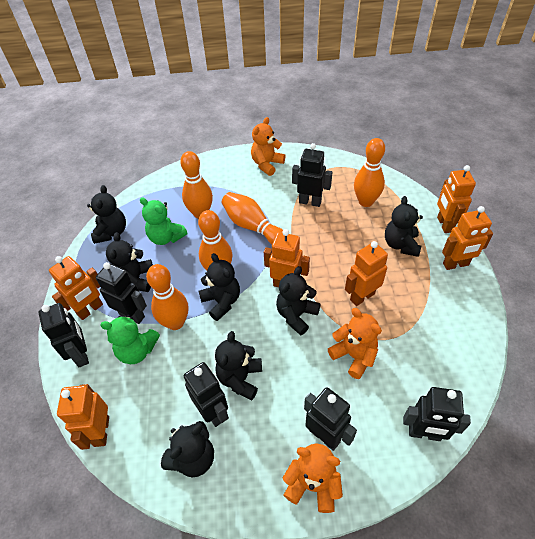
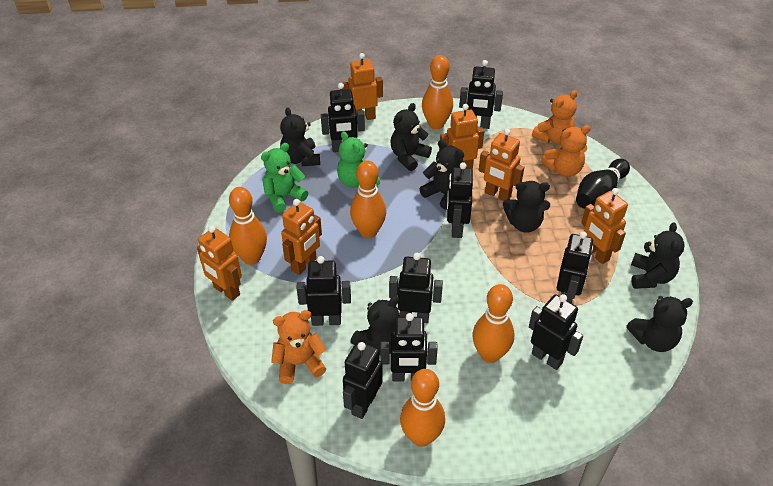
black bowling pin: none = 0 -> [576,159,630,209] = 1
black robot: [38,303,89,367] [96,262,147,324] [184,362,229,427] [292,143,332,207] [304,387,357,451] [403,387,471,441] = 6 -> [296,256,351,326] [321,83,365,152] [343,341,383,419] [380,313,438,381] [389,253,443,323] [447,162,473,238] [459,60,503,129] [529,294,583,370] [557,231,593,303] = 9

